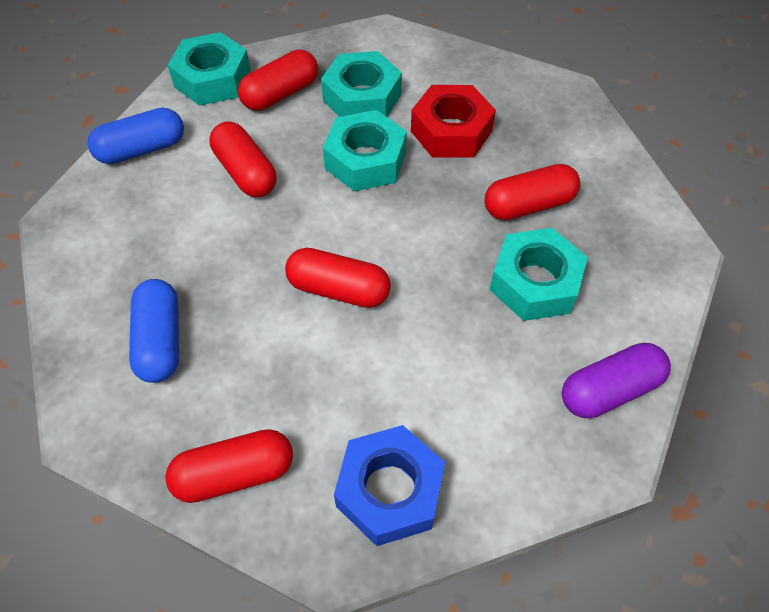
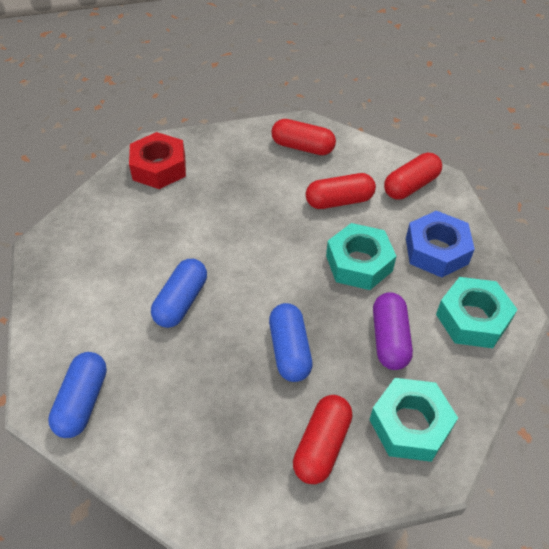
blue capsule: [87,108,184,164] [129,279,179,383] = 2 -> [48,352,107,438] [151,259,207,328] [269,303,313,382] = 3
red capsule: [165,429,293,503] [210,121,277,197] [238,49,318,111] [285,248,391,308] [484,164,580,220] = 5 -> [271,119,336,155] [293,395,352,484] [306,173,376,209] [384,153,442,200] = 4
turquoise nut: [168,32,251,106] [321,51,402,117] [323,110,407,191] [490,228,588,321] = 4 -> [326,223,396,290] [370,378,458,462] [436,277,518,348] = 3

